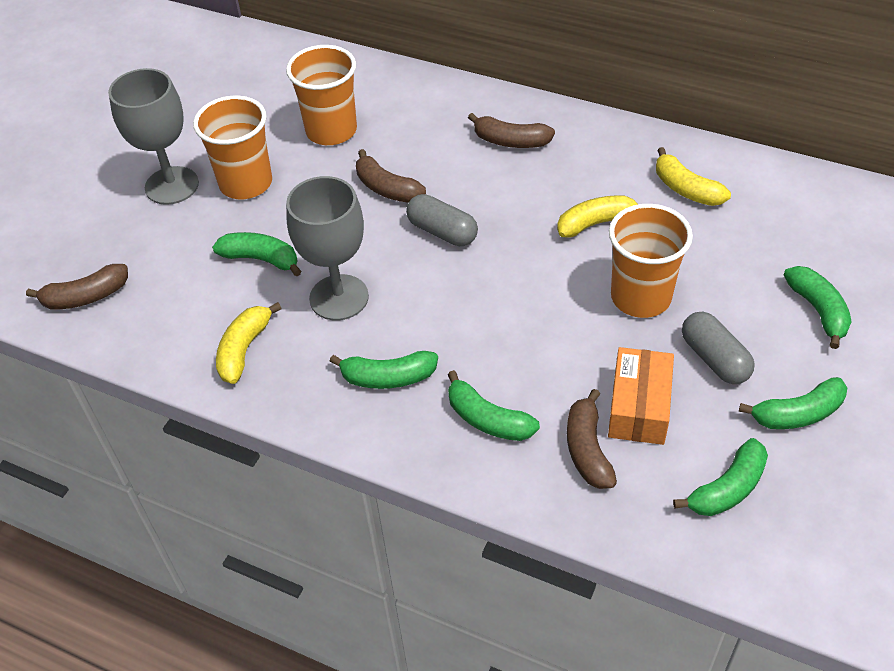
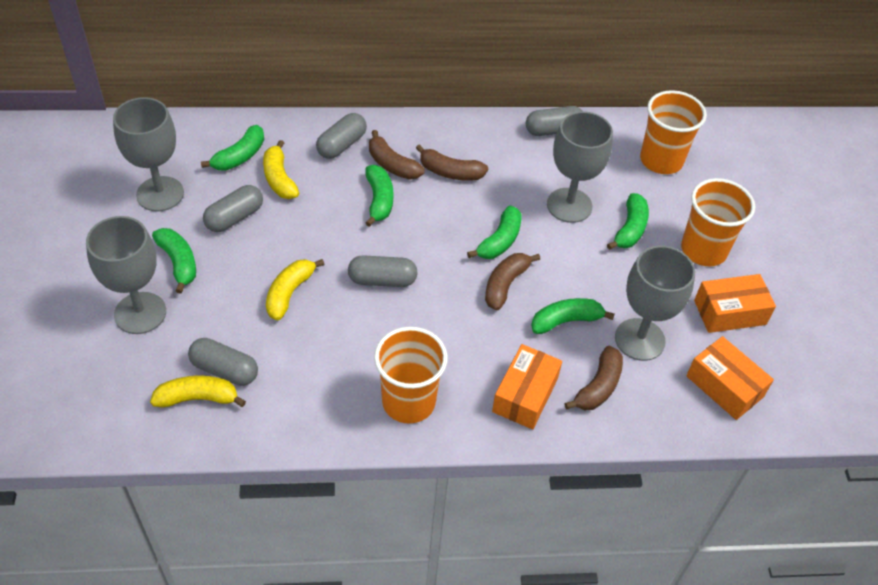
grey capsule: [406,194,478,246] [682,312,755,384] = 2 -> [188,338,258,386] [203,185,263,232] [316,113,367,159] [348,255,418,287] [526,106,582,136] = 5
grey goblet: [108,68,199,205] [286,176,369,320] = 2 -> [86,216,166,334] [113,97,184,212] [547,111,613,223] [615,246,695,361] = 4
orange box: [608,347,674,445] = 1 -> [492,344,562,429] [686,336,774,420] [694,274,776,333] = 3

